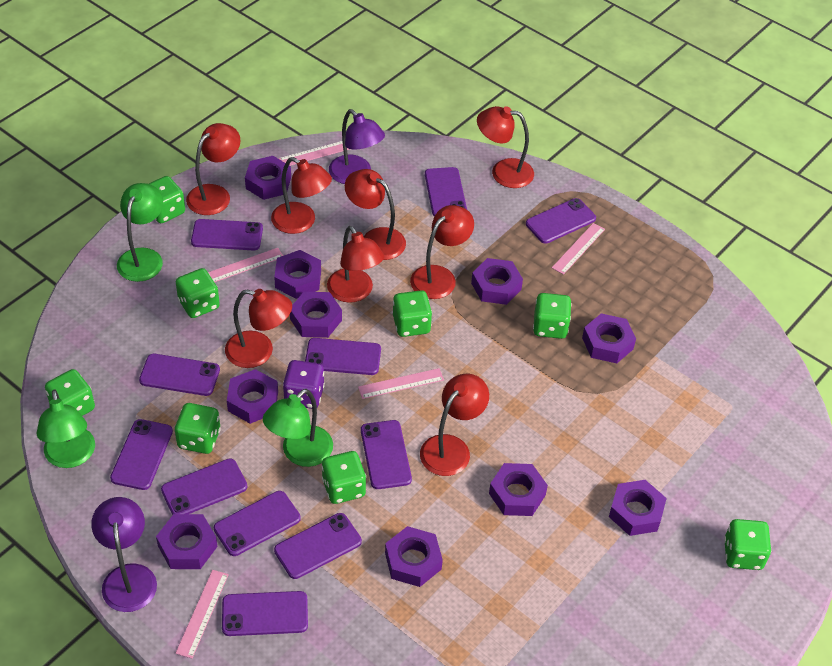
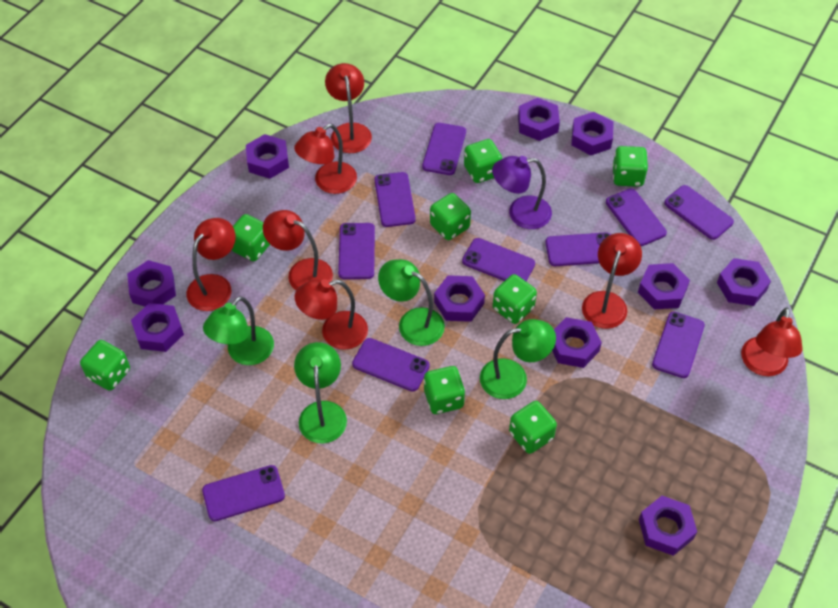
green lamp: [36,389,95,468] [117,183,163,282] [263,389,333,467] = 3 -> [203,296,274,365] [294,342,347,444] [378,259,445,346] [480,319,556,399] = 4
pink ruler: [175,570,229,659] [208,248,283,282] [279,141,349,166] [358,368,444,399] [552,223,605,275] = 5 -> none = 0
purple dice: [283,360,325,409] = 1 -> none = 0
purple lamp: [91,497,157,612] [329,109,385,184] = 2 -> [492,156,552,229] = 1
purple phone: [110,419,173,490] [139,354,220,396] [161,458,247,515] [191,219,263,251] [214,491,301,556] [222,591,308,636] [274,513,362,579] [305,338,381,375] [361,420,412,489] [425,167,467,217] [526,198,596,244] = 11 -> [202,465,285,521] [338,223,375,279] [352,338,430,392] [374,172,416,227] [422,123,466,175] [462,238,535,281] [545,232,611,266] [606,189,667,246] [652,312,705,378] [664,185,734,240] = 10
red lamp: [186,123,241,215] [225,289,292,368] [271,157,332,234] [327,226,384,303] [345,169,406,260] [410,205,474,299] [420,374,489,476] [477,106,534,188] = 8 -> [187,218,236,311] [263,210,333,290] [294,124,357,194] [294,279,368,350] [325,63,372,153] [582,233,642,329] [741,308,803,376] = 7

